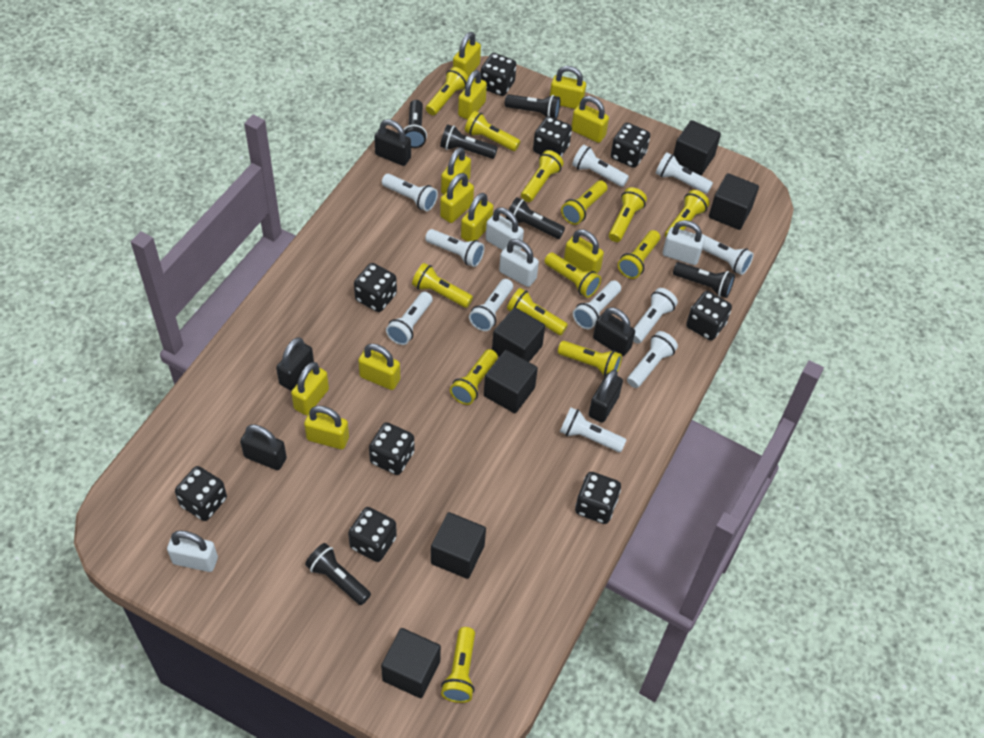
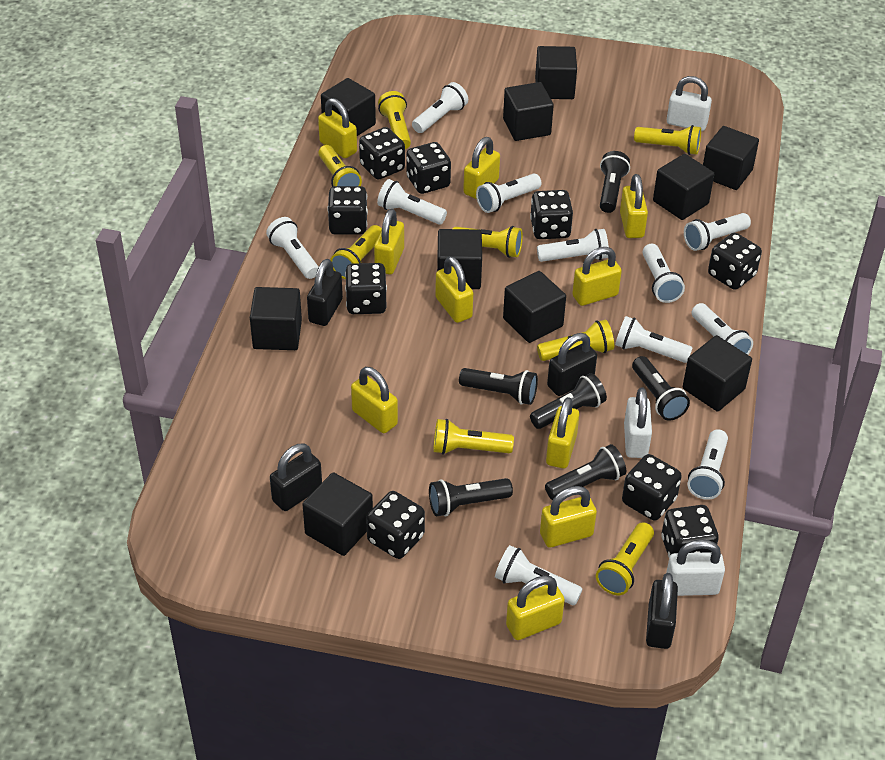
black cube: [381,628,441,698] [431,512,486,579] [484,350,538,413] [492,307,545,362] [673,120,721,176] [709,173,759,230] = 6 -> [250,287,302,350] [303,472,373,556] [321,78,376,136] [437,229,482,289] [503,82,554,141] [503,271,566,343] [535,46,577,99] [653,154,714,220] [683,335,752,412] [703,126,759,190] = 10
black padlock: [240,425,287,470] [276,337,314,391] [374,119,411,166] [589,370,623,422] [593,307,635,356] = 5 -> [270,443,322,511] [307,259,343,326] [547,333,597,396] [646,573,678,649] = 4
white padlock: [167,531,218,572] [486,207,524,250] [499,239,539,287] [663,220,705,265] = 4 -> [624,387,652,458] [666,539,725,596] [667,76,712,131] = 3
yellow flashlight: [412,263,473,308] [426,67,468,115] [441,627,475,703] [450,349,498,405] [465,111,520,151] [507,288,568,335] [521,150,564,202] [544,253,601,298] [558,341,622,377] [561,180,607,225] [609,187,647,242] [618,230,660,279] [665,190,710,237] = 13 -> [318,145,362,187] [330,225,382,279] [378,91,411,149] [433,419,514,455] [453,226,523,258] [537,320,614,361] [596,522,654,595] [634,125,701,155] = 8
yellow padlock: [291,362,329,415] [304,406,349,449] [358,344,400,390] [440,173,474,223] [441,147,471,195] [453,32,481,78] [458,70,487,120] [461,193,494,242] [550,66,586,109] [564,229,604,274] [571,96,609,143] = 11 -> [318,98,357,158] [351,367,398,433] [374,209,404,274] [435,256,473,323] [463,137,500,199] [506,575,565,640] [540,486,597,548] [546,397,579,468] [572,247,622,306] [620,174,648,238] = 10

